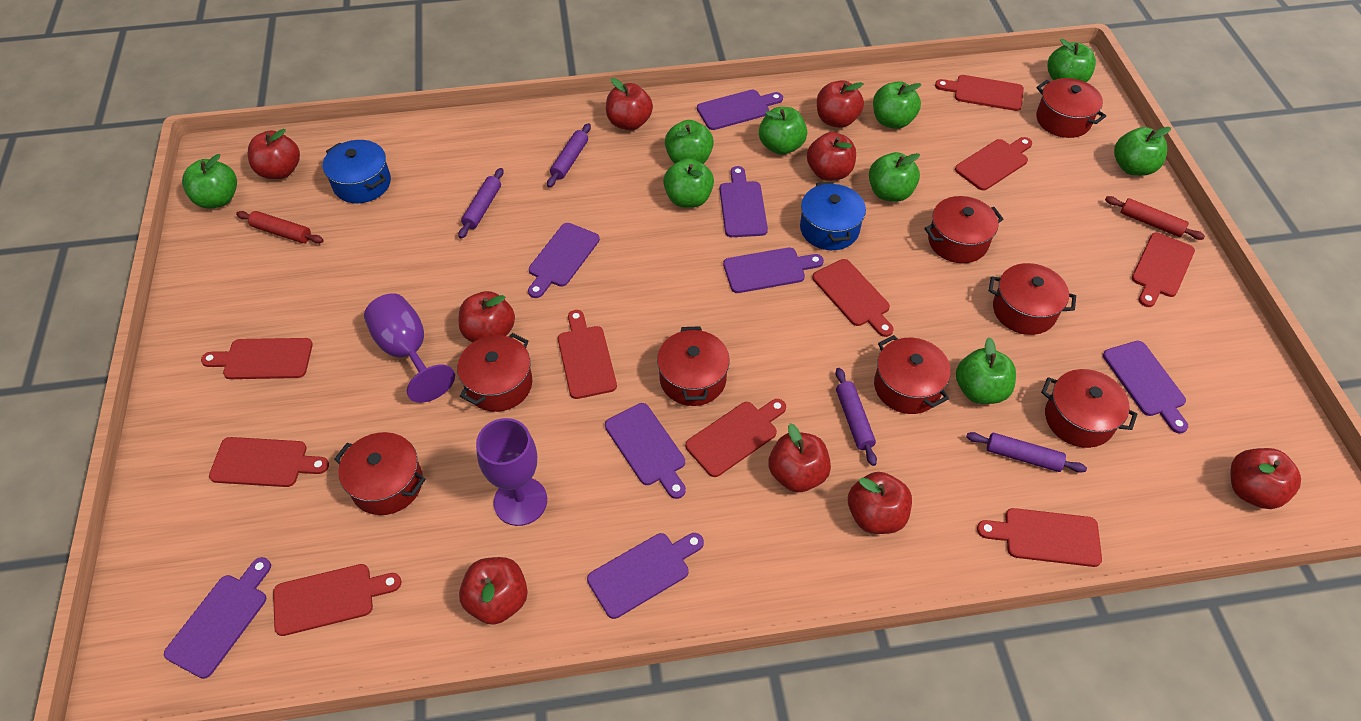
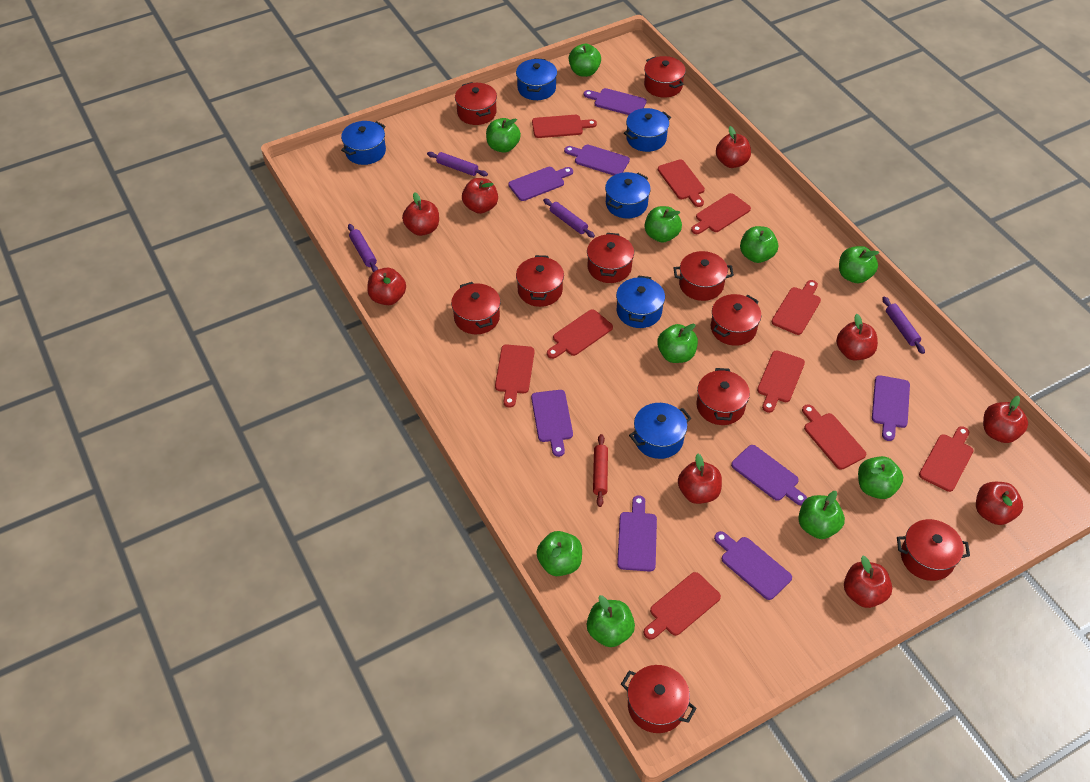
blue pot: [323,140,391,203] [800,182,866,250] = 2 -> [341,121,386,165] [516,58,557,100] [605,172,651,218] [616,275,665,328] [624,108,671,152] [629,403,691,459] = 6
green apple: [182,154,237,209] [663,158,714,208] [665,120,714,164] [759,107,807,155] [869,152,920,202] [873,81,922,129] [956,337,1016,404] [1047,39,1096,83] [1114,127,1171,176] = 9 -> [486,118,521,153] [536,531,582,576] [569,44,601,77] [587,595,635,647] [645,206,682,243] [657,324,698,363] [740,226,778,263] [798,491,845,539] [839,246,879,283] [858,456,903,499] = 10
purple goblet: [364,293,455,403] [476,418,547,526] = 2 -> none = 0
red pot: [334,432,426,515] [457,333,532,412] [657,326,730,406] [874,335,951,414] [924,196,1003,263] [989,263,1076,335] [1036,78,1106,138] [1041,369,1137,448] = 8 -> [451,282,501,334] [455,82,497,125] [516,255,564,307] [587,233,634,283] [621,665,697,733] [644,56,686,98] [674,251,734,301] [696,368,750,425] [711,294,762,346] [897,519,970,581] = 10
red rolling pin: [236,211,324,243] [1105,196,1205,240] = 2 -> [593,434,608,507] = 1

